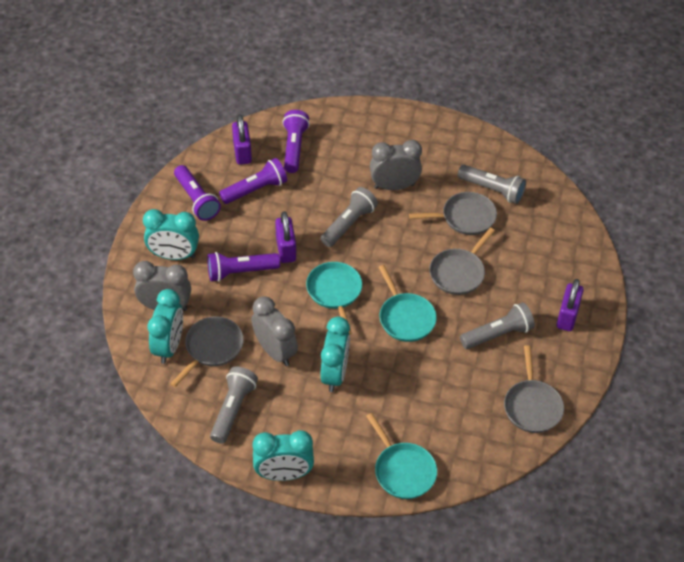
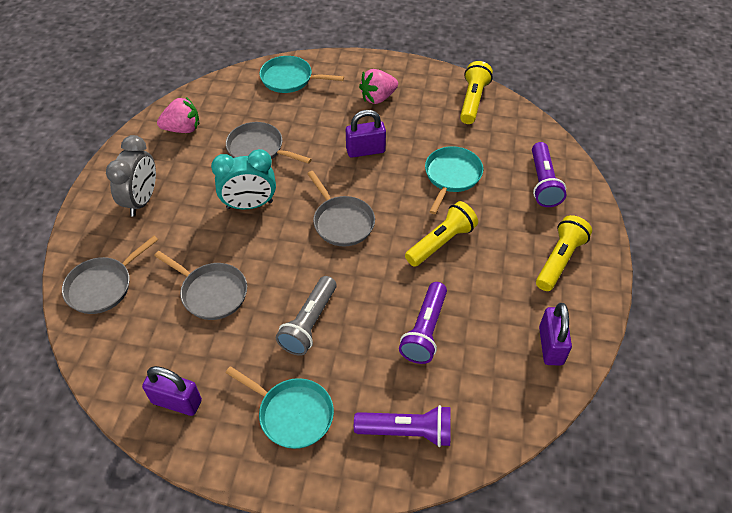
grey clock: [133,261,191,311] [251,296,298,366] [370,140,422,190] = 3 -> [106,135,156,217] = 1
grey flashlight: [210,367,258,444] [321,187,378,247] [458,165,526,204] [460,302,535,349] = 4 -> [276,276,336,356] = 1
pink strawberry: none = 0 -> [157,97,199,133] [359,69,398,104] = 2
purple flashlight: [174,165,221,221] [207,252,280,282] [219,158,287,204] [282,110,310,173] = 4 -> [354,405,451,447] [399,282,447,364] [532,142,566,207] = 3
turquoise clock: [143,209,199,260] [147,289,183,364] [253,430,314,481] [320,316,350,392] = 4 -> [211,149,276,210] = 1
yellow flashlight: none = 0 -> [405,201,478,267] [460,61,493,124] [536,215,592,291] = 3

